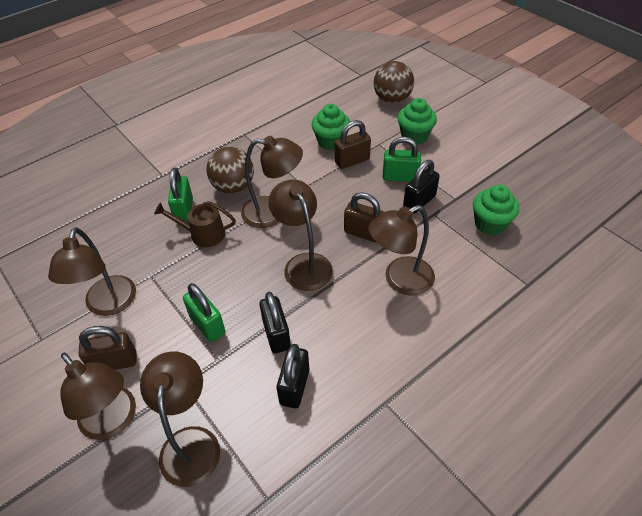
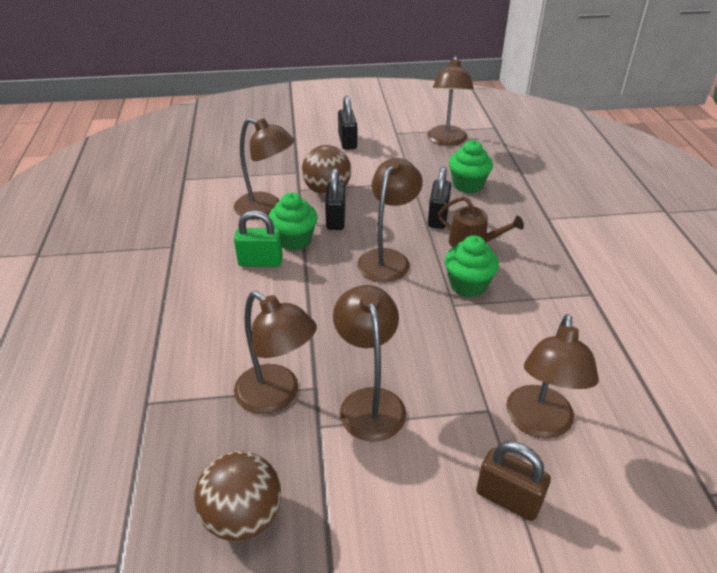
brown padlock: [78,326,136,370] [335,120,371,169] [344,192,384,243] = 3 -> [476,441,551,521] = 1
green padlock: [168,168,193,222] [183,283,225,342] [383,137,421,182] = 3 -> [234,210,283,267] = 1

